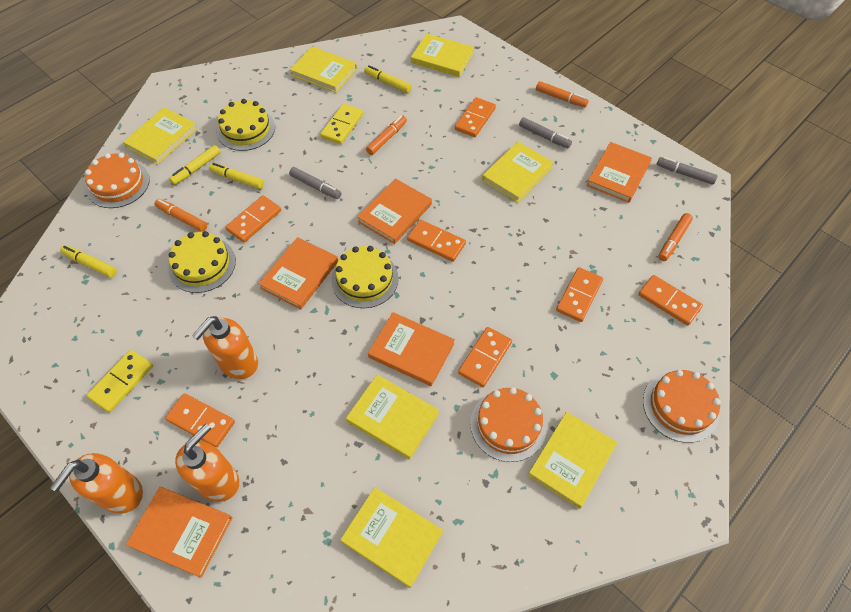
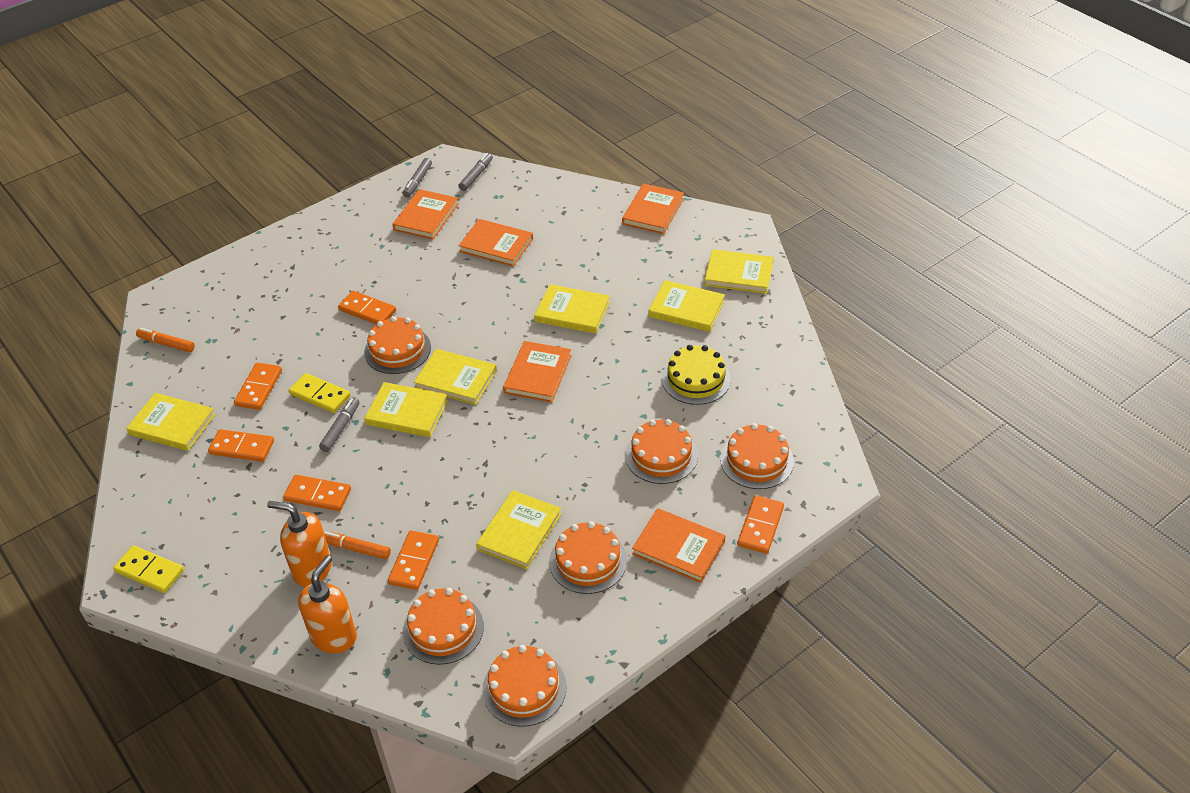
orange cake: [85,153,150,208] [470,387,547,462] [643,370,721,443] = 3 -> [364,316,431,374] [403,588,484,665] [482,645,566,727] [549,521,627,594] [625,419,698,484] [720,423,794,489] = 6
orange domino: [165,393,235,447] [225,195,281,242] [407,220,466,262] [455,97,496,137] [458,327,512,387] [556,267,603,322] [639,275,703,326] = 7 -> [208,429,274,462] [234,363,282,410] [283,475,351,511] [338,291,396,324] [388,530,439,590] [737,495,784,554] = 6
orange marker: [155,199,207,232] [366,115,407,155] [536,81,589,107] [658,213,693,261] = 4 -> [136,328,195,352] [324,531,391,559] = 2
orange soap dispenser: [50,453,143,514] [175,424,239,502] [192,316,258,379] = 3 -> [267,501,332,587] [298,555,357,653] = 2
yellow cake: [168,231,236,293] [217,99,275,151] [331,246,399,308] = 3 -> [662,345,731,405] = 1
yellow marker: [60,245,117,278] [169,145,220,185] [209,163,264,189] [364,65,412,93] = 4 -> none = 0

